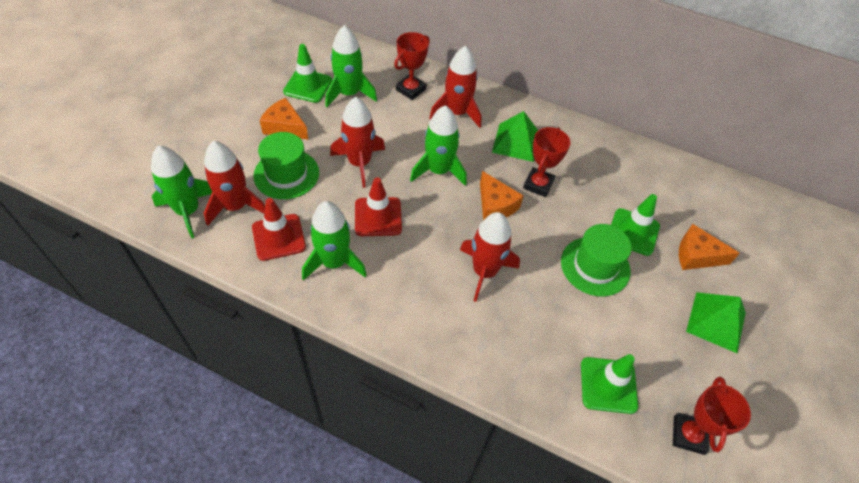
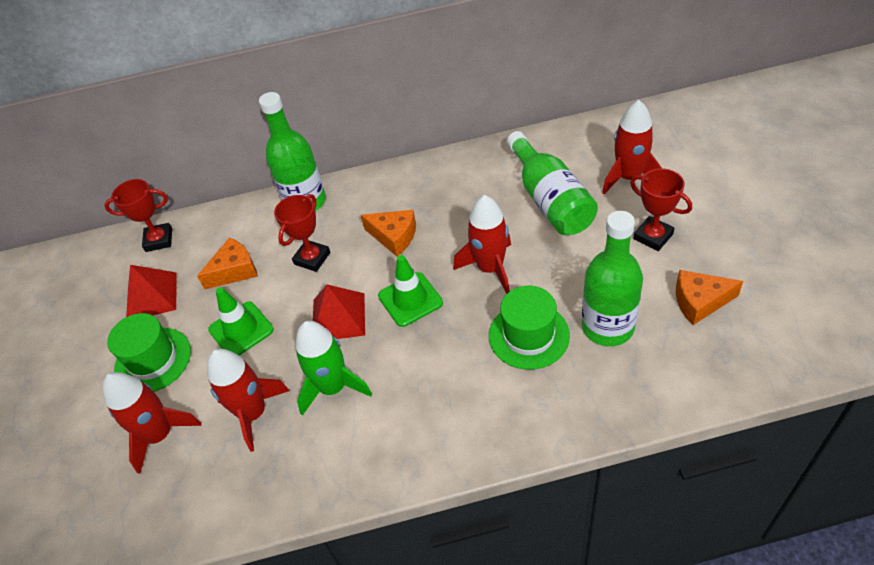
green bottle: none = 0 -> [259,92,326,211] [507,131,598,235] [582,211,643,346] = 3
green pyramid: [492,111,538,162] [686,292,746,353] = 2 -> none = 0
green rocket: [151,145,212,238] [302,201,367,280] [325,25,377,107] [410,105,467,186] = 4 -> [295,321,372,416] = 1
green traffic cone: [283,44,332,103] [581,354,638,414] [611,194,660,256] = 3 -> [208,287,274,356] [378,255,443,327] = 2
red pyramid: none = 0 -> [126,265,177,317] [313,285,365,339] = 2
red traffic cone: [252,198,306,261] [355,177,402,236] = 2 -> none = 0

